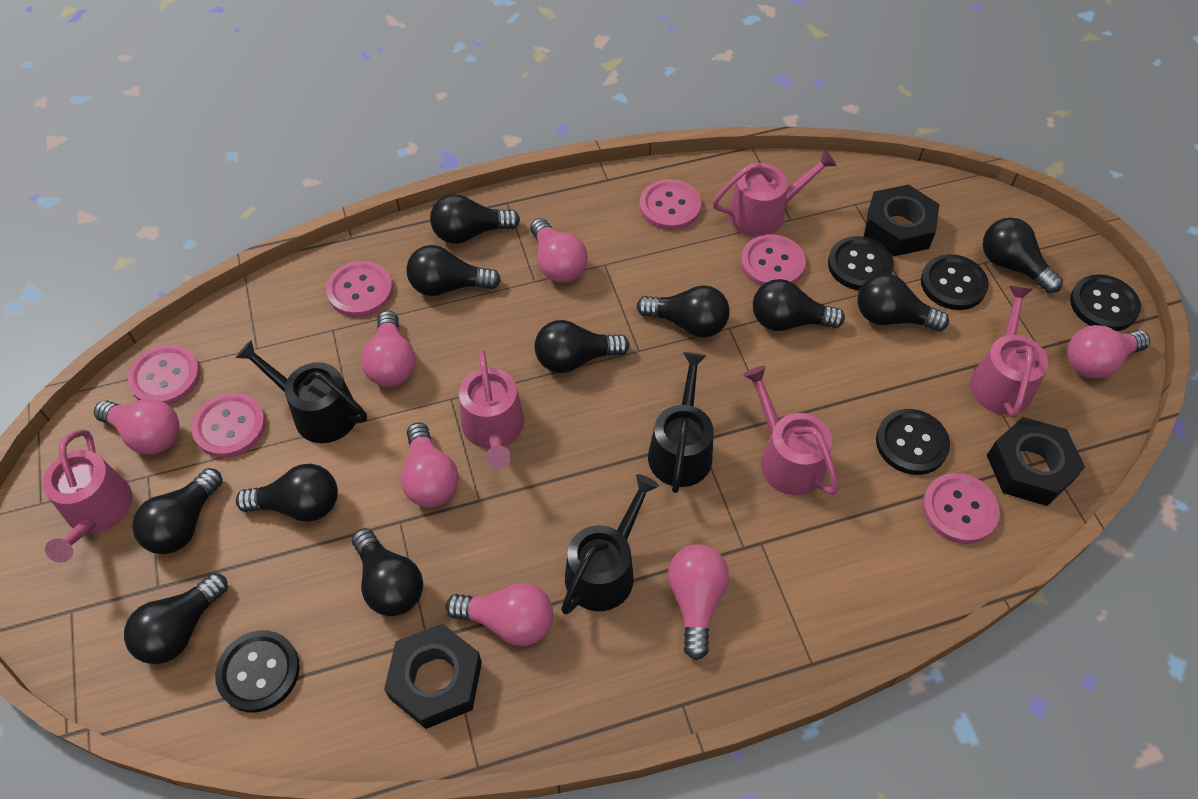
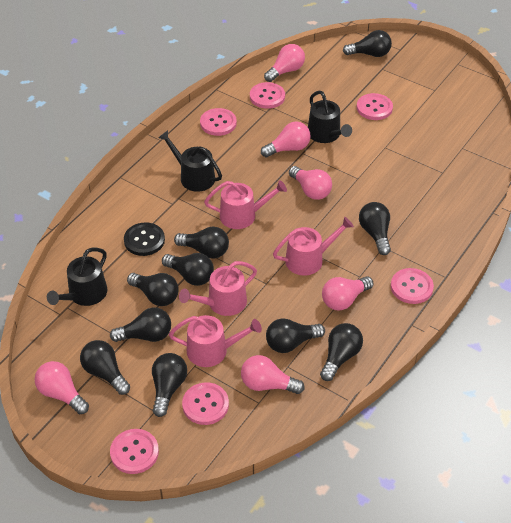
black button: [215,630,300,713] [828,236,894,290] [876,409,950,475] [921,254,989,310] [1070,274,1141,331] = 5 -> [124,222,165,256] = 1
black light bulb: [124,573,228,664] [132,468,223,554] [236,464,338,522] [352,528,423,616] [407,245,501,296] [430,194,520,244] [534,320,630,373] [637,285,730,338] [753,279,845,331] [857,274,949,331] [983,218,1063,293] = 11 -> [80,340,130,395] [110,307,171,342] [127,273,179,306] [152,353,187,417] [162,253,214,286] [174,227,229,258] [266,318,325,353] [320,323,363,381] [343,30,392,57] [359,202,391,255] = 10
black nut: [384,624,482,729] [864,184,939,256] [987,417,1085,506] = 3 -> none = 0
pink light bulb: [94,399,180,455] [361,311,416,387] [400,422,459,507] [445,583,553,646] [530,218,588,283] [668,545,729,660] [1067,325,1150,379] = 7 -> [34,361,89,414] [241,355,305,394] [261,121,311,157] [264,44,305,82] [289,166,332,200] [322,276,373,310] = 6
pink watering can: [43,429,132,563] [459,349,524,469] [712,149,837,237] [743,366,839,495] [970,286,1048,418] = 5 -> [169,315,262,367] [179,261,257,316] [204,180,287,229] [273,217,354,275] = 4

